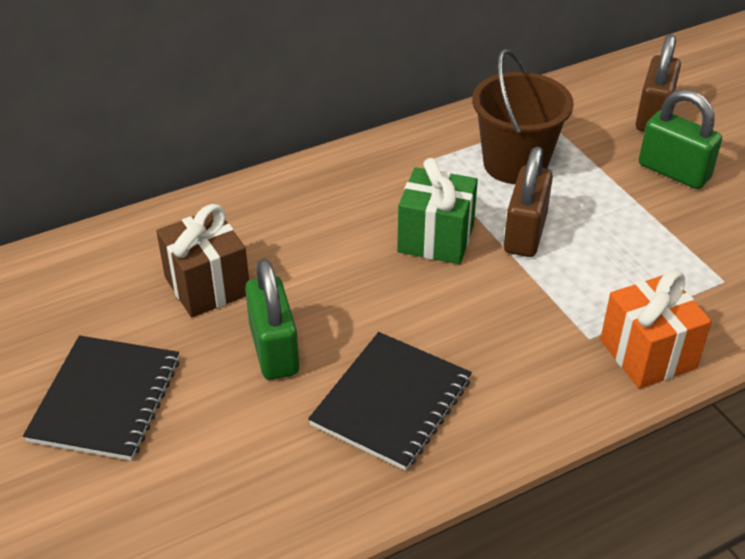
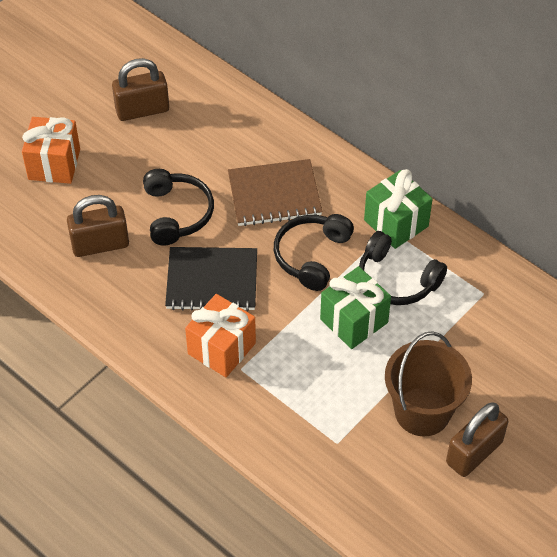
black headphones: none = 0 -> [143,169,214,245] [274,214,354,291] [359,231,447,305] = 3
black notebook: [23,335,180,461] [308,332,472,471] = 2 -> [165,247,257,311] = 1
brown gift: [156,204,249,317] = 1 -> none = 0
brown notebook: none = 0 -> [228,159,322,226] = 1
brown padlock: [504,147,553,257] [636,34,681,132] = 2 -> [67,195,129,257] [112,58,169,121] [446,402,508,477] = 3
green gift: [397,158,478,264] = 1 -> [320,266,391,349] [364,169,432,249] = 2
green padlock: [245,259,299,380] [639,89,722,189] = 2 -> none = 0
orange gift: [600,270,712,389] = 1 -> [22,117,80,184] [185,294,256,377] = 2

